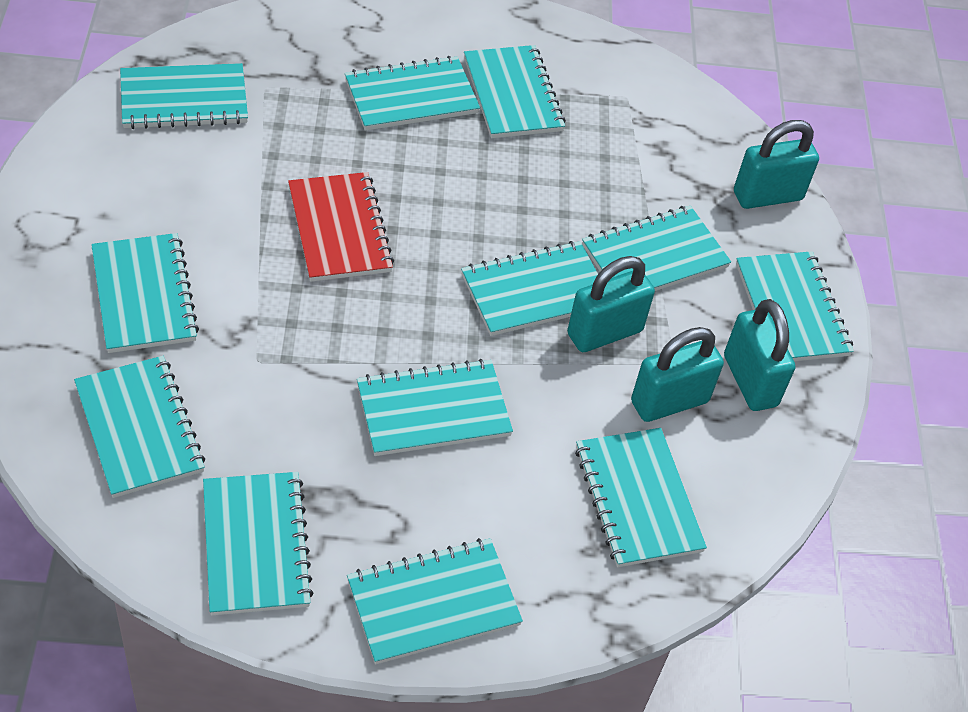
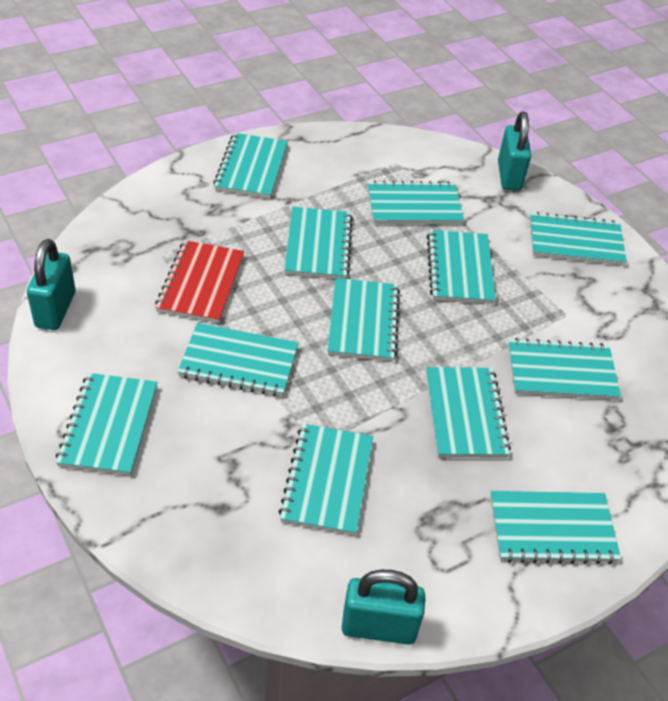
turquoise padlock: [567,256,655,352] [631,327,724,422] [724,299,795,411] [734,120,819,209] = 4 -> [27,239,76,330] [342,570,425,645] [498,111,531,191] = 3

